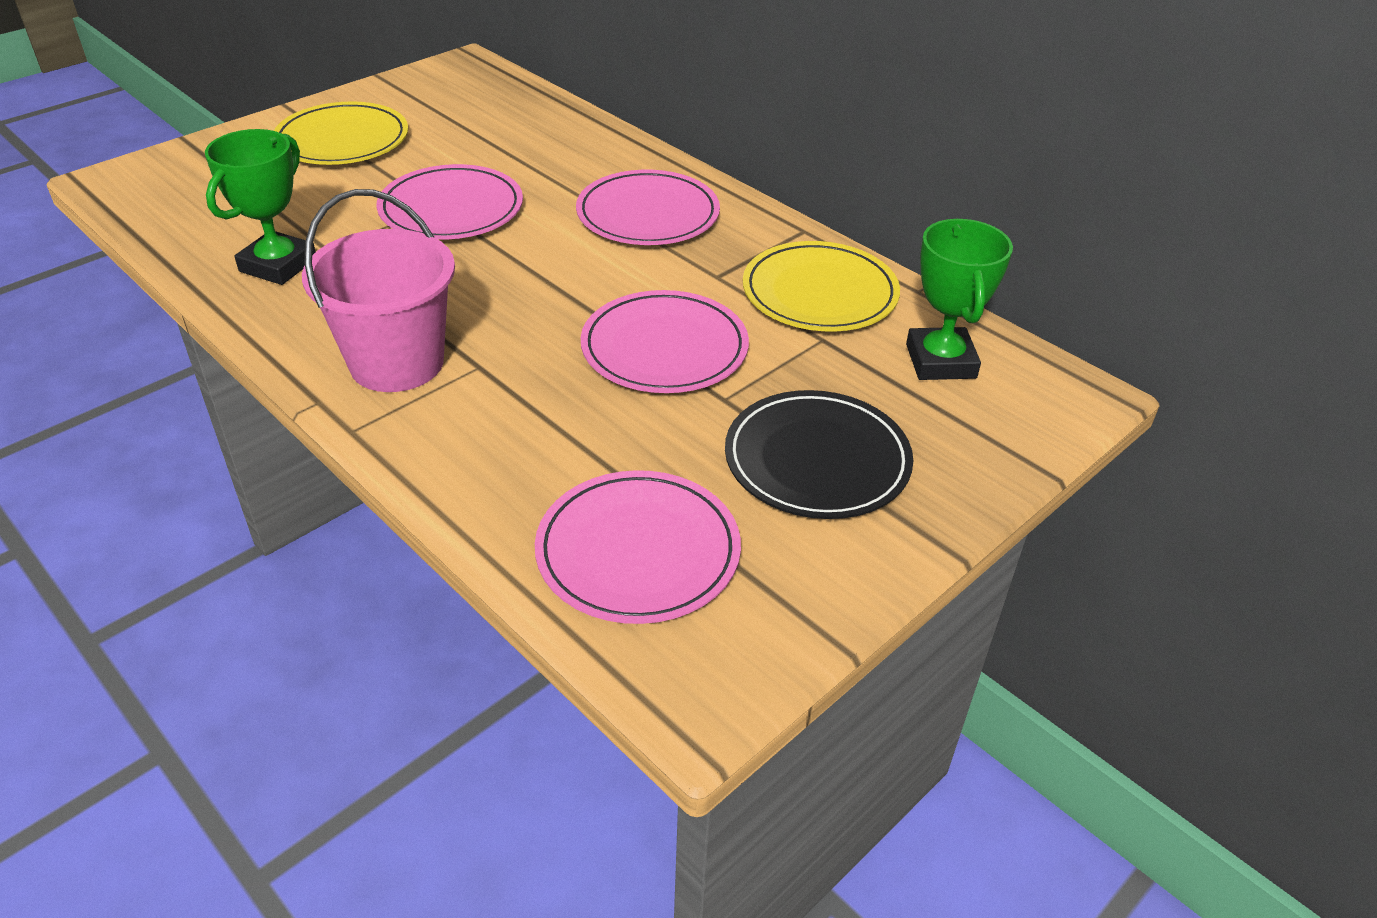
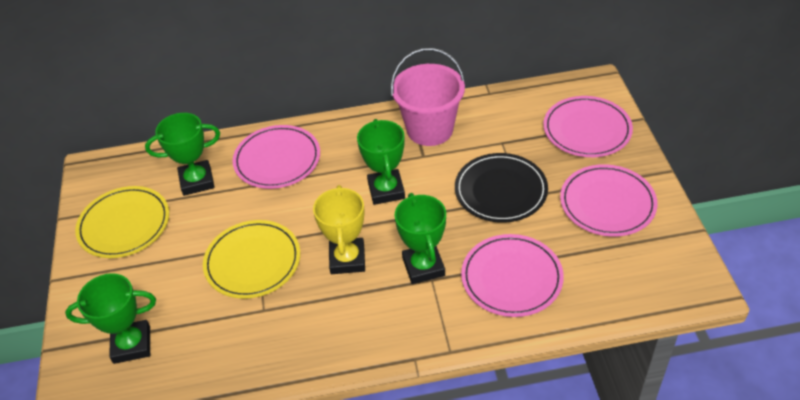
green trophy: [205,129,316,285] [906,219,1013,380] = 2 -> [65,273,156,364] [145,113,220,196] [357,119,405,205] [395,193,446,284] = 4
yellow trophy: none = 0 -> [313,185,365,274] = 1

